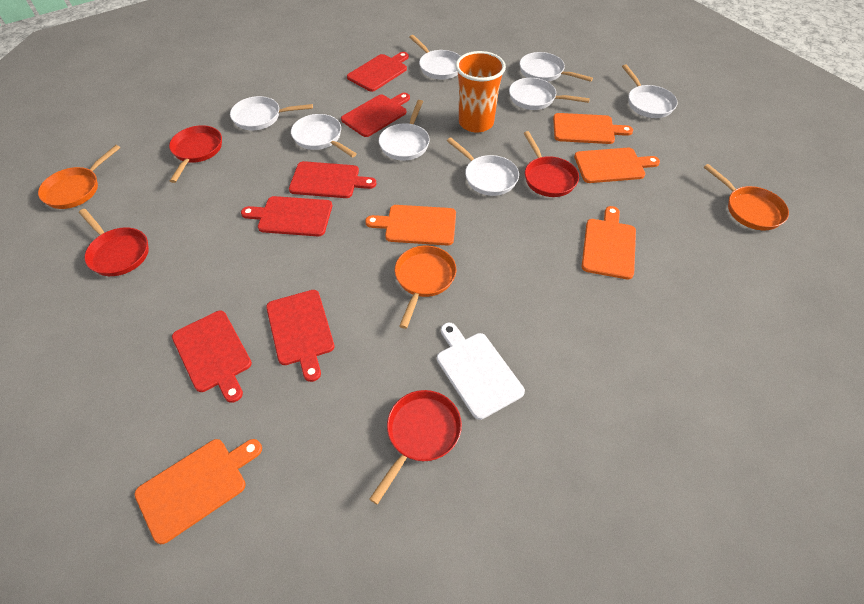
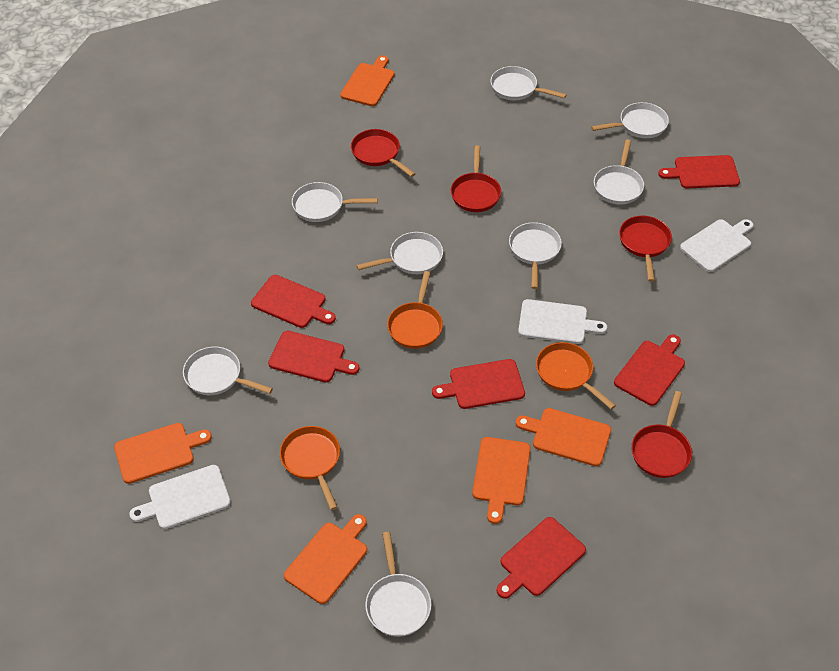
orange cup: [456,51,506,133] = 1 -> none = 0
white cutting board: [437,323,525,420] = 1 -> [129,465,231,529] [518,299,607,344] [680,219,754,272] = 3

